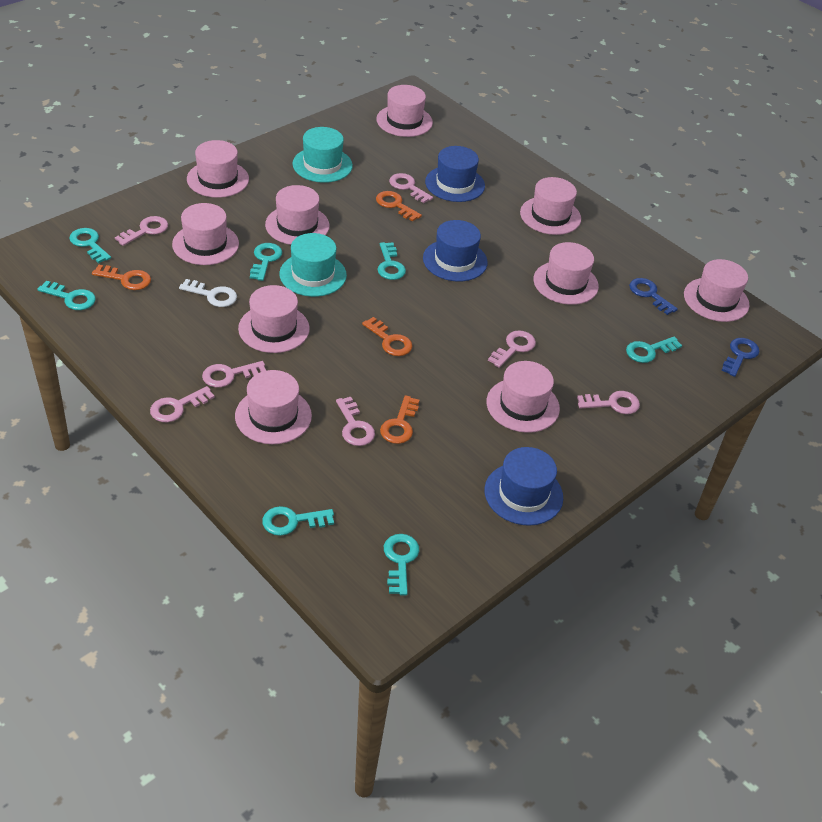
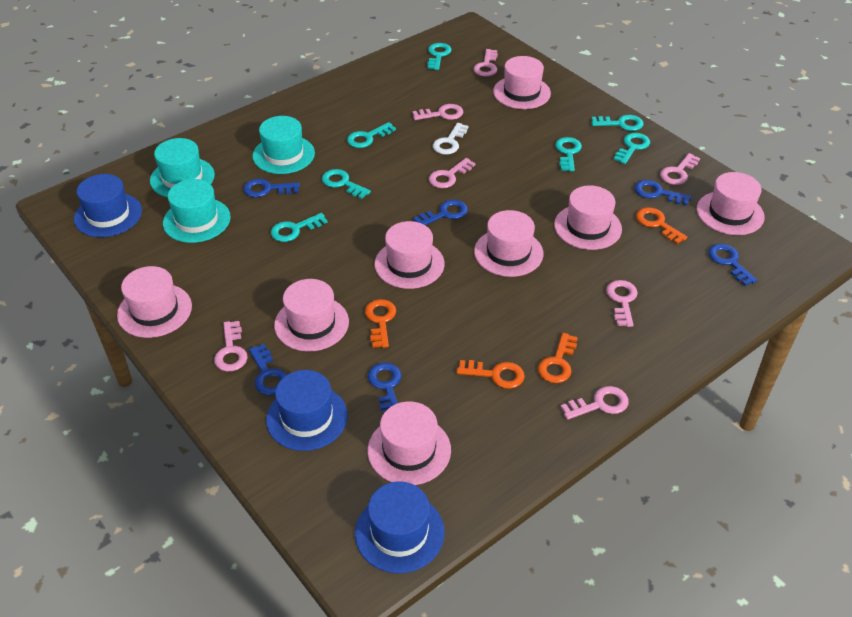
blue key: [629,278,678,315] [721,338,759,377] = 2 -> [243,179,300,198] [249,344,287,395] [368,362,402,414] [413,200,468,225] [635,180,691,205] [708,244,758,286] = 6
pink hat: [172,203,239,265] [187,140,249,198] [235,370,312,444] [238,285,310,353] [265,185,329,245] [376,85,433,137] [486,361,560,433] [520,177,581,235] [533,242,599,305] [684,259,749,322] = 10 -> [117,266,192,338] [274,279,349,352] [367,401,451,485] [374,221,445,289] [474,210,543,277] [493,56,551,109] [554,185,622,250] [697,172,765,235] = 8
turquoise hat: [279,233,347,297] [293,127,353,183] = 2 -> [150,138,215,197] [163,179,231,243] [252,116,315,174] = 3

